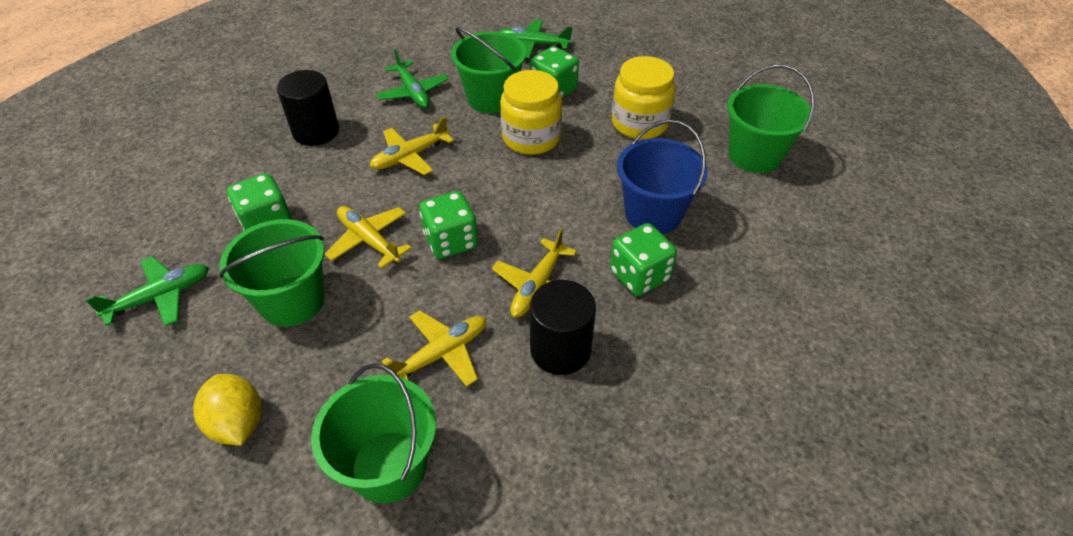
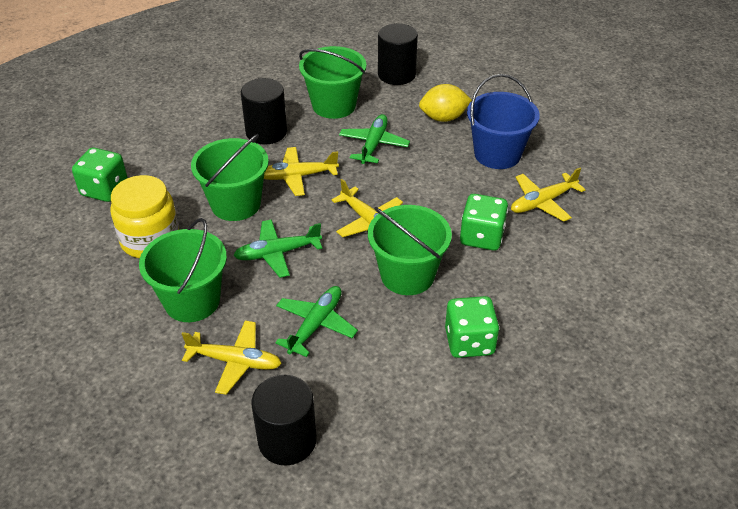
black cylinder: [277,70,339,146] [530,280,596,375] = 2 -> [241,78,287,145] [251,375,317,466] [378,23,418,85] = 3
green dice: [227,173,292,231] [419,191,478,259] [530,46,579,98] [610,223,677,296] = 4 -> [72,147,128,202] [445,296,499,358] [460,194,508,251] = 3
yellow jar: [500,70,562,155] [612,56,676,139] = 2 -> [110,175,179,258] = 1

